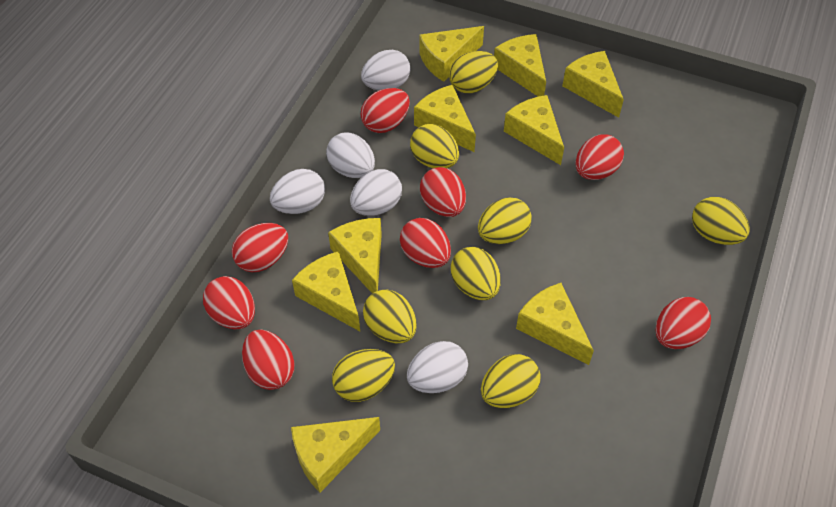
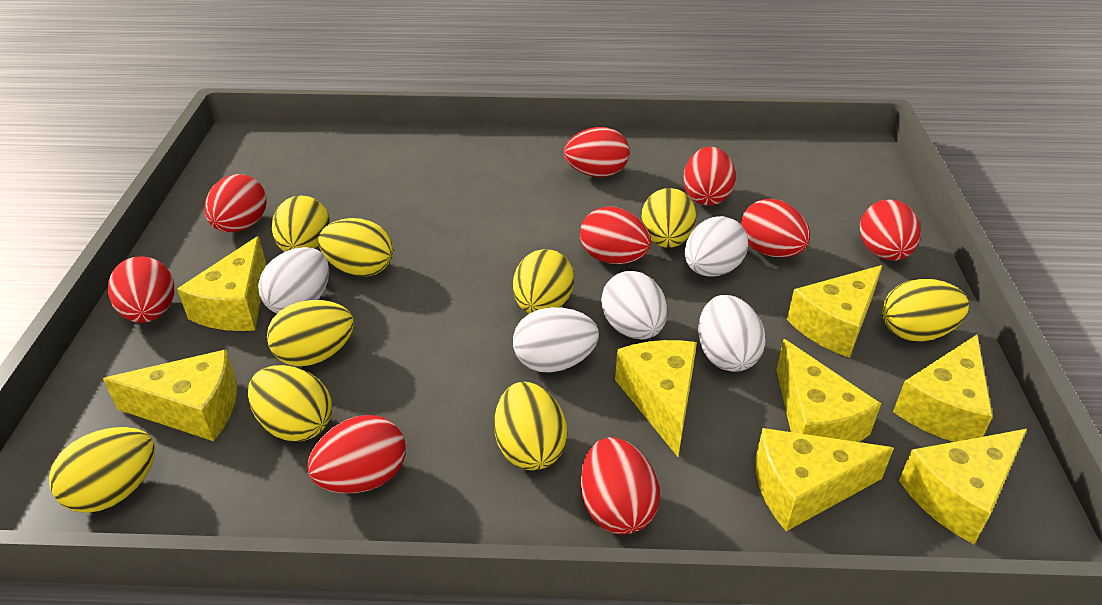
red egg: [203,276,255,330] [232,223,288,272] [242,329,294,390] [361,88,410,133] [400,218,451,268] [420,167,466,217] [576,134,624,180] [655,297,711,349] = 8 -> [108,256,174,323] [205,174,266,232] [307,415,405,493] [564,127,630,177] [580,207,651,264] [581,437,660,535] [683,147,736,206] [741,199,810,257] [860,200,921,261] = 9
yellow cheese: [291,417,380,493] [292,251,360,331] [328,218,382,293] [414,85,476,152] [419,26,484,82] [494,34,546,97] [504,95,564,165] [516,283,594,365] [562,51,624,118] = 9 -> [103,350,237,441] [177,236,266,331] [615,340,697,457] [755,428,894,531] [776,339,881,442] [787,265,883,358] [893,335,993,442] [899,429,1027,544] = 8
yellow egg: [332,349,395,402] [363,290,417,344] [410,124,459,168] [449,51,498,93] [451,247,501,300] [478,197,532,244] [481,354,540,408] [692,197,750,245] = 8 -> [49,427,155,513] [248,365,332,442] [267,300,354,367] [272,196,330,252] [318,218,393,277] [494,382,567,470] [513,249,574,313] [641,188,696,248] [882,279,969,342] = 9

